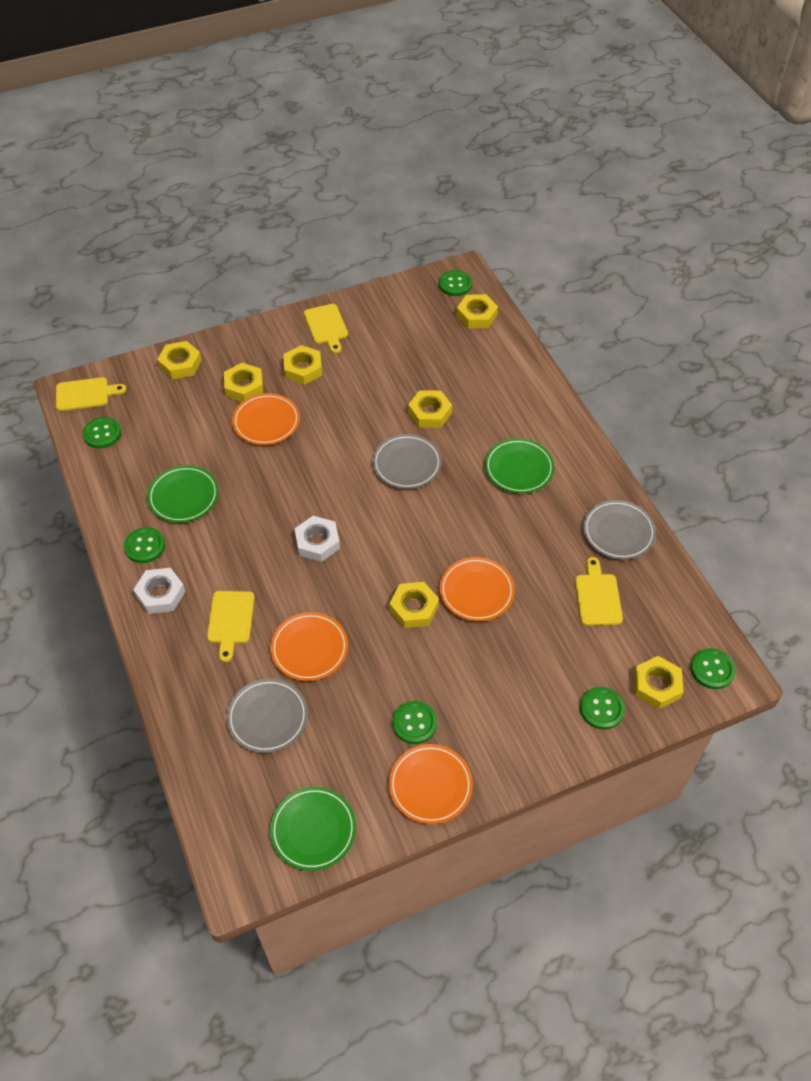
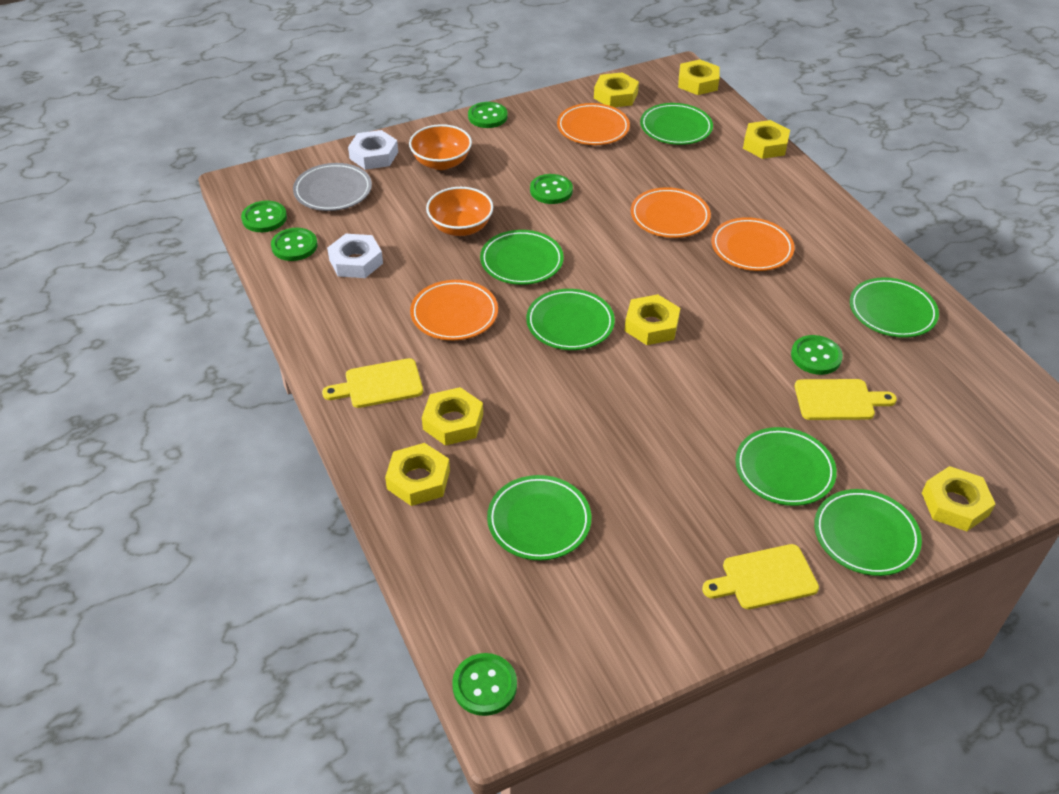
green plate: [147,465,219,523] [270,787,356,871] [485,438,554,494] = 3 -> [480,230,564,285] [487,475,591,560] [526,289,615,350] [640,103,713,145] [735,427,837,506] [814,489,922,576] [850,277,939,338] = 7
grey plate: [227,679,308,753] [373,434,442,489] [583,500,656,560] = 3 -> [293,163,372,211] = 1
orange bowl: none = 0 -> [409,124,472,170] [426,187,493,236] = 2
yellow cutting board: [56,377,127,411] [207,591,255,662] [304,304,348,353] [575,557,623,626] = 4 -> [322,358,423,408] [702,544,819,609] [795,379,897,420] = 3

